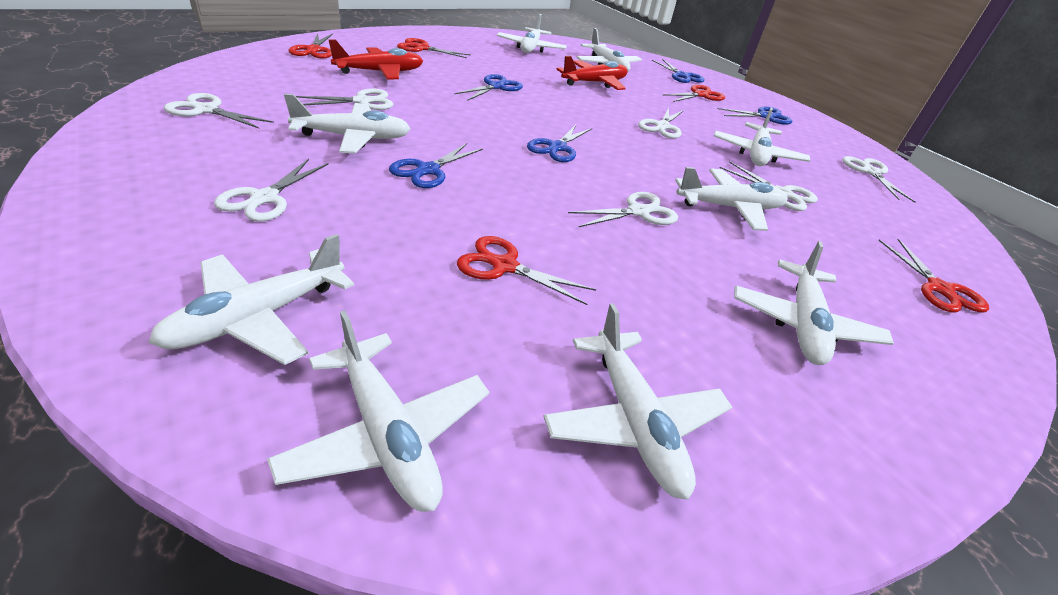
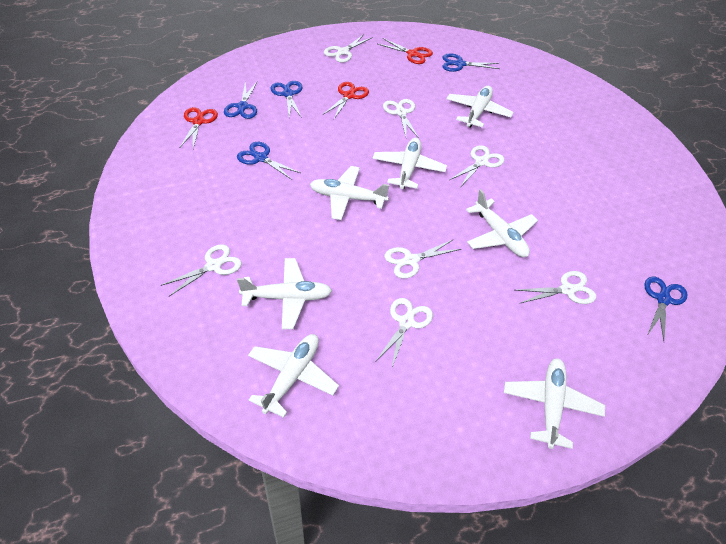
red plane: [329,40,423,80] [556,56,628,90] = 2 -> none = 0
red scissors: [288,33,333,58] [397,38,471,58] [457,236,596,305] [663,85,725,102] [878,239,989,313] = 5 -> [179,107,218,149] [323,82,369,119] [378,38,433,64] = 3
white plane: [149,234,354,365] [267,310,489,512] [284,94,411,154] [497,14,567,53] [543,303,732,500] [576,28,642,71] [675,167,788,231] [714,107,810,166] [734,241,894,365] = 9 -> [237,258,332,329] [248,334,339,418] [310,166,389,220] [373,138,447,189] [446,86,513,128] [466,189,538,257] [504,358,605,449] = 7

